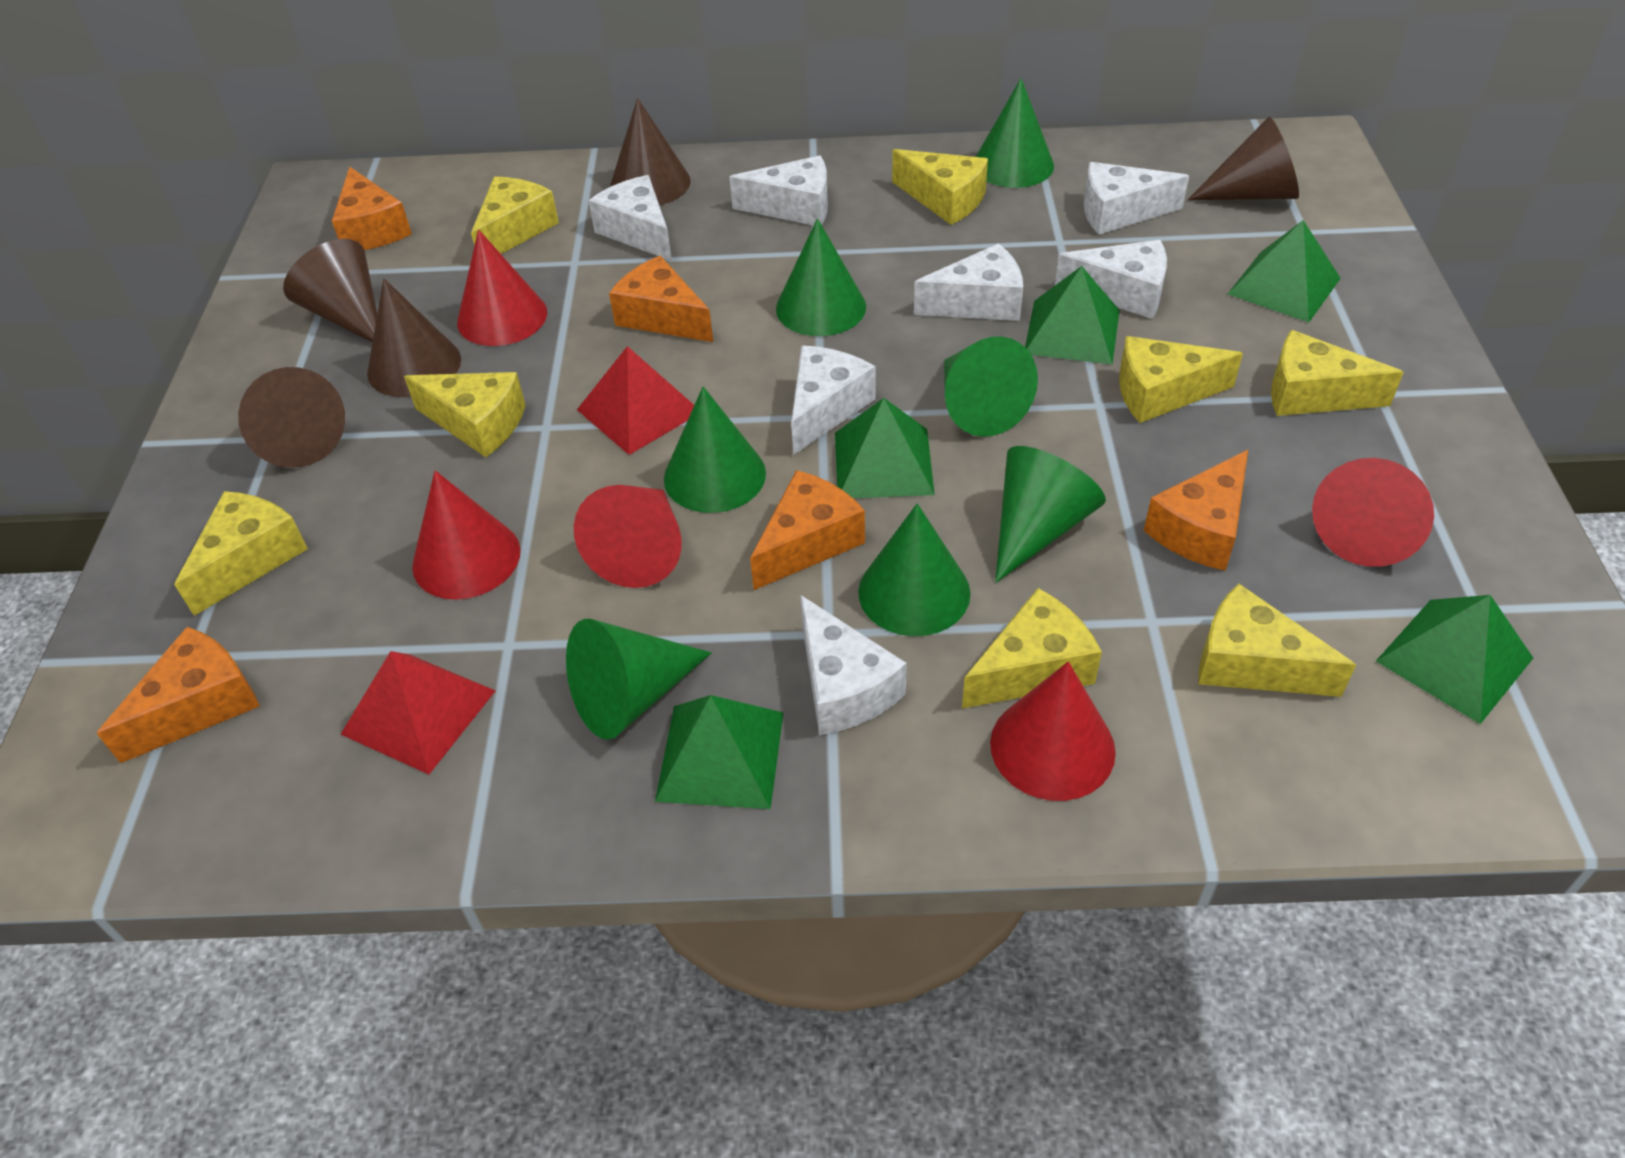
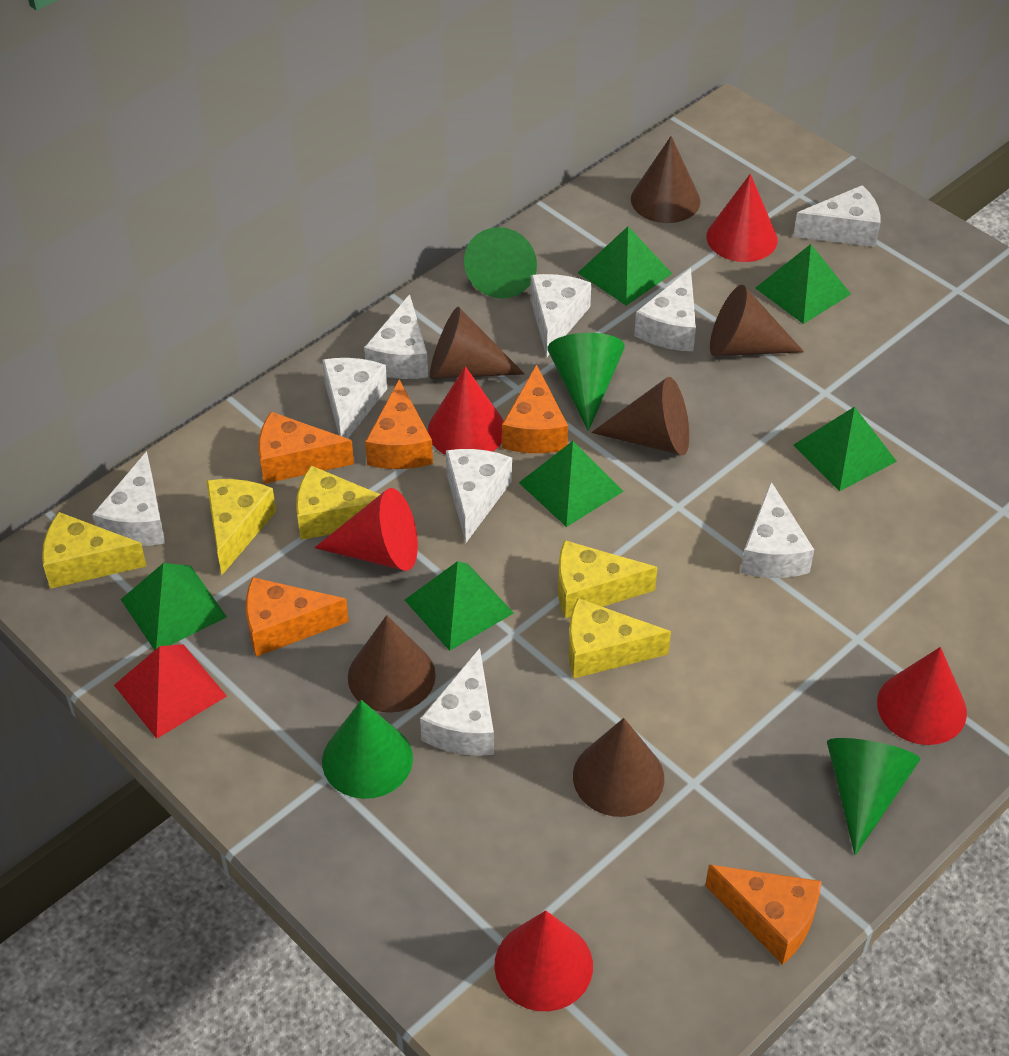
brown cone: [238,367,345,467] [283,239,377,342] [367,278,461,397] [610,98,691,205] [1188,117,1299,200] = 5 -> [348,615,436,713] [430,307,525,379] [573,718,664,817] [591,377,689,455] [631,136,700,223] [710,285,804,356] = 6
green cone: [566,619,711,740] [664,386,766,513] [776,219,866,336] [858,503,971,636] [944,336,1038,437] [976,78,1054,188] [995,446,1106,583] = 7 -> [322,700,413,799] [464,227,537,299] [547,333,625,431] [827,738,921,855] = 4
green pyramid: [655,695,784,809] [835,398,935,498] [1025,266,1120,364] [1228,220,1341,322] [1376,595,1533,724] = 5 -> [121,563,227,651] [405,561,514,651] [519,441,624,527] [578,226,672,306] [756,244,851,324] [793,407,897,491] = 6
red pyramid: [341,651,496,774] [577,346,694,455] = 2 -> [114,644,227,739] = 1
white cheese: [589,175,672,261] [729,155,828,225] [791,346,875,455] [800,595,907,735] [914,243,1023,321] [1055,240,1167,319] [1084,162,1189,235] = 7 -> [92,451,165,546] [322,358,387,438] [364,294,428,379] [420,648,494,756] [446,449,512,543] [530,274,591,357] [634,268,696,351] [740,482,814,578] [793,185,881,247] = 9
yellow cheese: [174,491,308,616] [404,372,526,457] [471,177,559,254] [892,149,988,225] [962,588,1102,708] [1119,336,1243,423] [1198,584,1356,697] [1271,330,1404,416] = 8 -> [42,512,147,589] [206,479,276,575] [296,466,380,540] [558,540,657,618] [568,598,671,679] = 5

